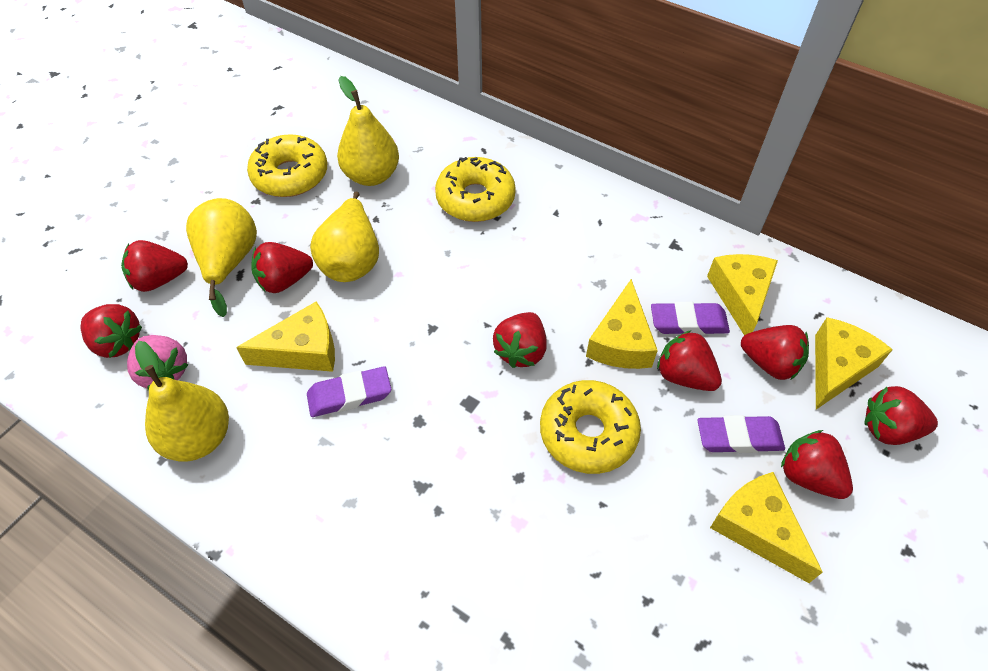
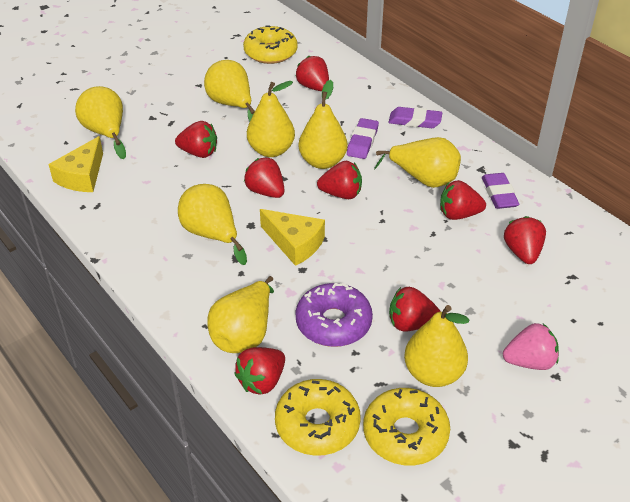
purple donut: none = 0 -> [295,283,373,347] = 1
yellow cheese: [236,302,335,372] [586,279,658,369] [707,254,778,335] [710,472,823,583] [815,317,893,409] = 5 -> [48,136,103,192] [260,209,325,266] = 2
yellow pear: [135,341,229,462] [186,198,257,317] [310,191,379,282] [337,76,399,186] = 4 -> [75,86,126,159] [178,184,247,265] [204,60,255,122] [207,276,274,353] [247,81,295,157] [299,80,347,169] [374,137,461,188] [404,305,469,387] = 8

